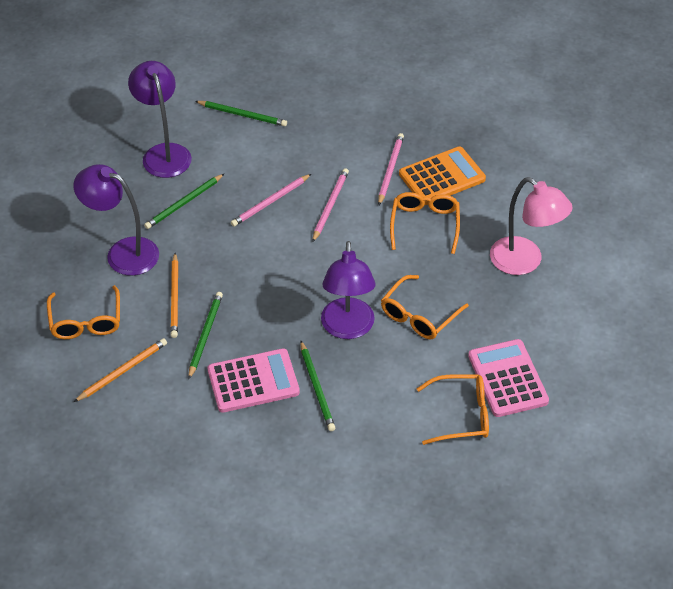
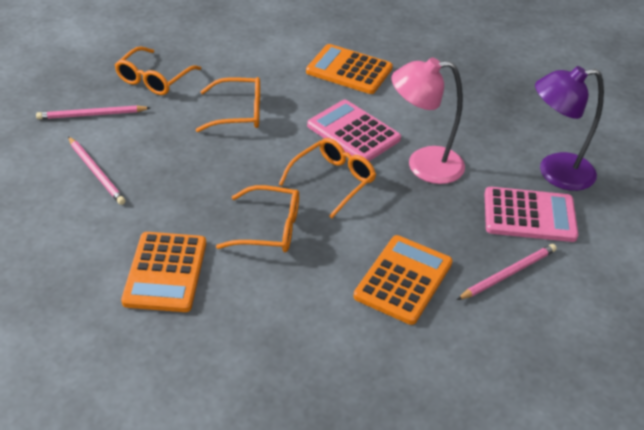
green pencil: [144,174,224,229] [188,292,223,379] [195,101,287,126] [300,341,335,431] = 4 -> none = 0
orange calculator: [399,147,486,205] = 1 -> [121,232,206,312] [306,44,393,94] [353,235,453,325] = 3
orange pencil: [74,338,167,402] [170,253,178,338] = 2 -> none = 0
purple lamp: [73,164,159,276] [128,61,192,178] [321,241,376,339] = 3 -> [535,66,604,191] = 1

